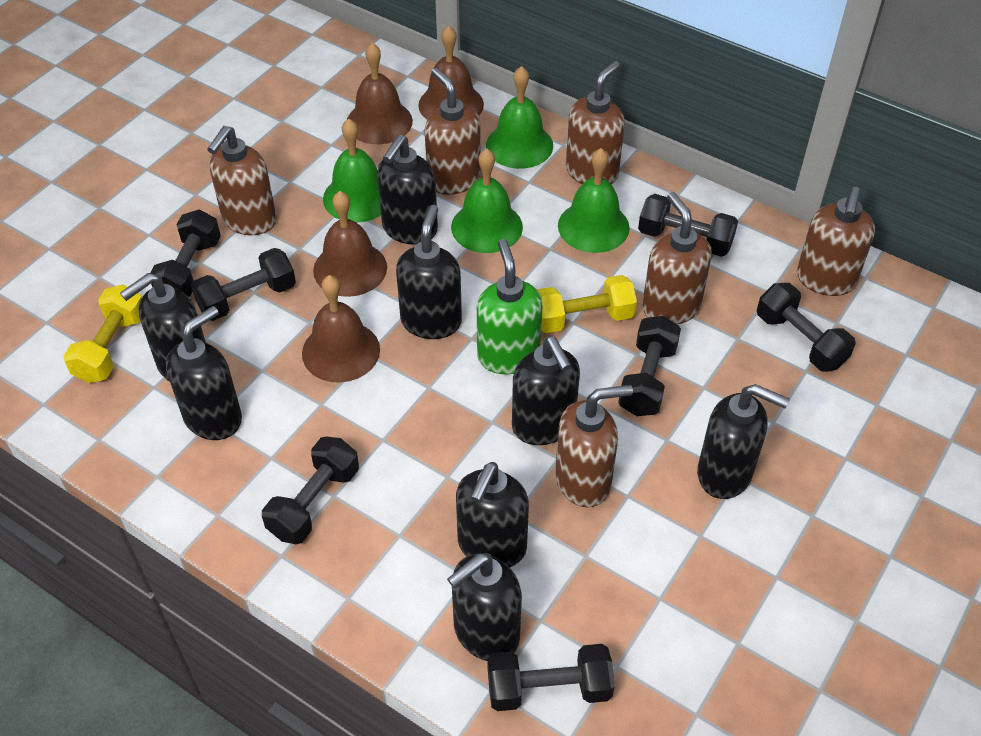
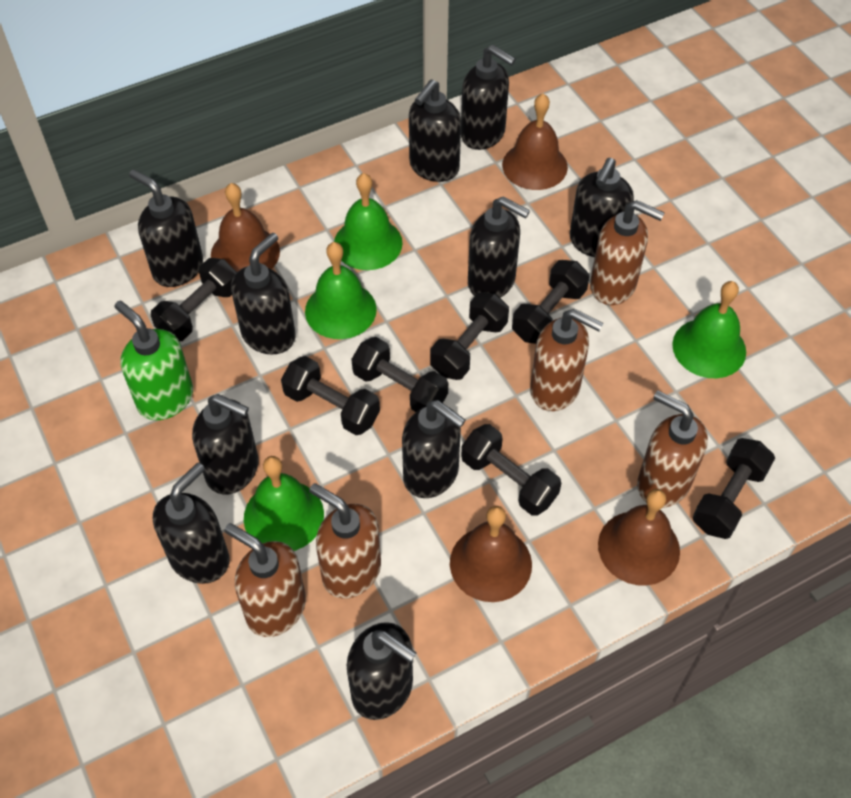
black soap dispenser: [120,273,206,381] [166,306,242,440] [377,135,438,245] [396,205,462,339] [447,553,522,661] [456,462,529,567] [512,336,580,445] [697,384,790,499] = 8 -> [129,169,203,287] [153,463,230,584] [192,394,259,495] [231,233,296,354] [347,622,416,720] [402,400,466,498] [409,80,461,182] [461,45,516,150] [468,196,530,298] [570,158,634,257] = 10
brown soap dispenser: [207,126,277,235] [424,68,481,195] [555,385,633,507] [566,61,625,184] [642,192,712,325] [797,187,875,296] = 6 -> [224,523,306,637] [309,483,381,599] [530,309,603,411] [590,200,665,305] [637,391,708,508] = 5
yellow dumbbell: [63,285,142,383] [537,275,637,333] = 2 -> none = 0

